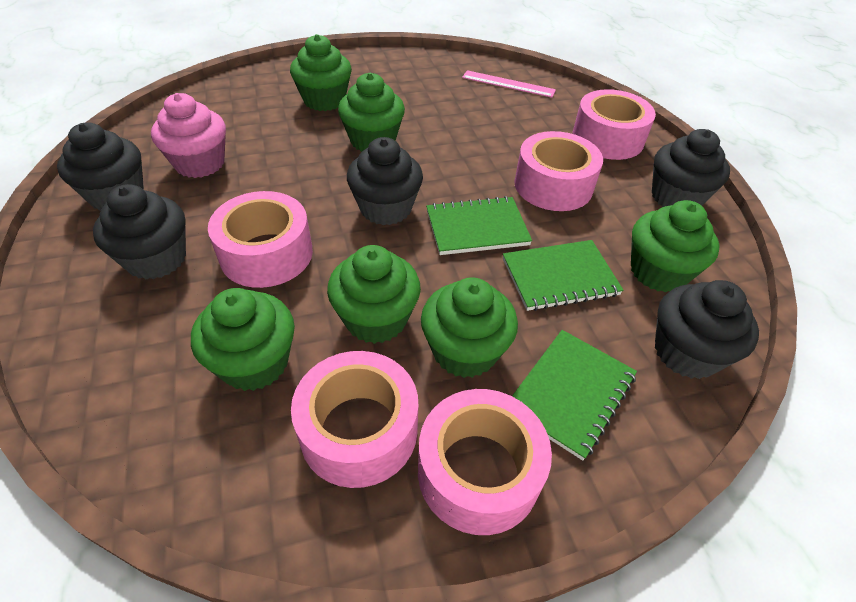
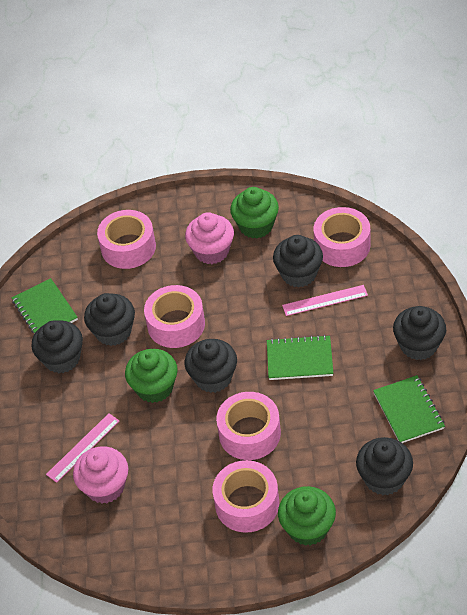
black cupcake: [57,122,144,211] [93,184,186,280] [347,137,423,225] [652,129,730,207] [655,280,759,379] = 5 -> [31,320,83,373] [84,293,135,346] [185,339,237,393] [273,235,323,288] [356,437,413,496] [393,306,446,360] = 6
green cupcake: [191,288,295,391] [290,34,352,111] [327,245,421,344] [338,73,405,152] [421,277,518,378] [631,200,720,293] = 6 -> [125,349,178,403] [230,187,279,239] [278,486,336,546] = 3
pink cupcake: [151,93,226,178] = 1 -> [73,446,128,503] [185,212,234,264] = 2
pink ruler: [462,70,556,98] = 1 -> [46,413,119,483] [282,285,368,316] = 2

